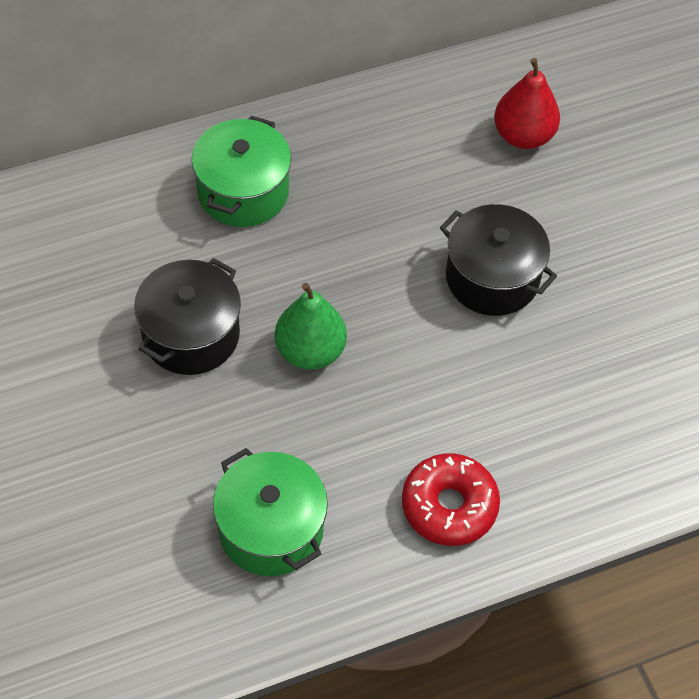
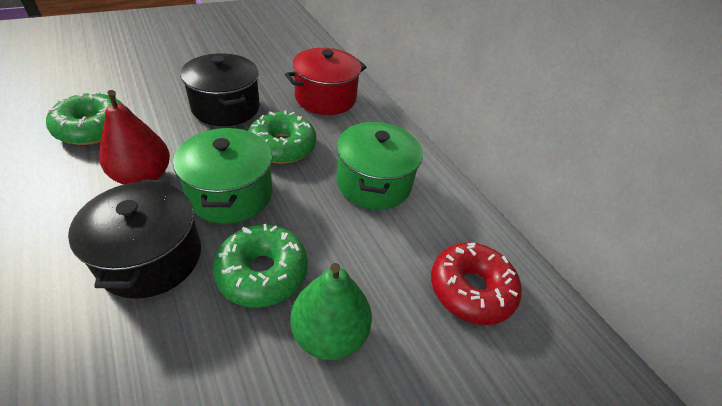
green donut: none = 0 -> [46,92,122,145] [213,224,308,308] [248,111,316,164] = 3
red pot: none = 0 -> [285,48,367,115] = 1

